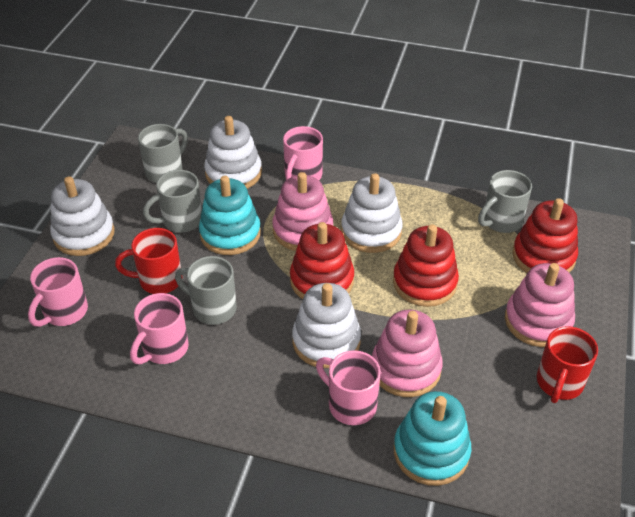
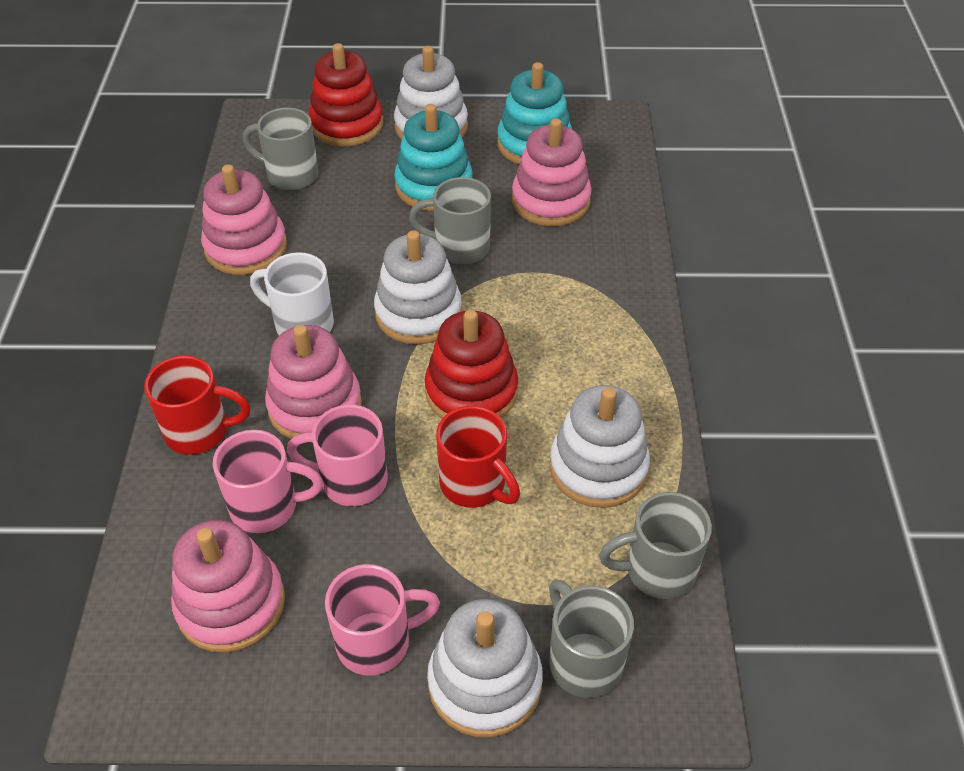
pink mug: [28,257,88,327] [130,293,189,365] [283,126,323,180] [316,350,381,425] = 4 -> [213,430,323,533] [287,405,388,506] [325,564,440,676] = 3
pink stacking toy: [272,172,333,251] [372,309,443,397] [505,263,575,347] = 3 -> [171,520,285,653] [201,164,287,275] [265,325,362,443] [512,118,592,226] = 4
red stacking toy: [290,222,354,299] [393,224,459,307] [512,198,578,273] = 3 -> [309,43,383,147] [425,310,518,419] = 2
white mug: none = 0 -> [250,252,334,335] = 1

